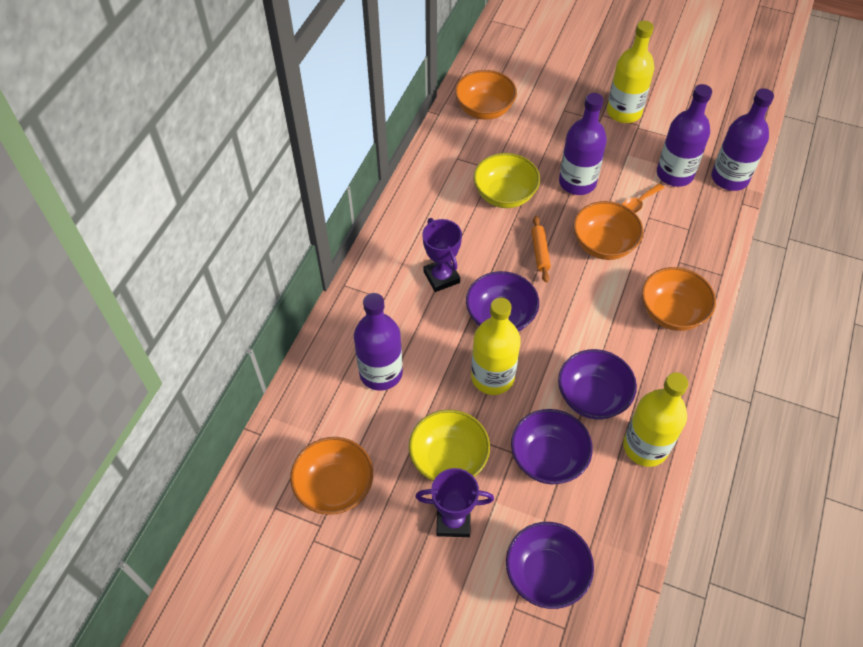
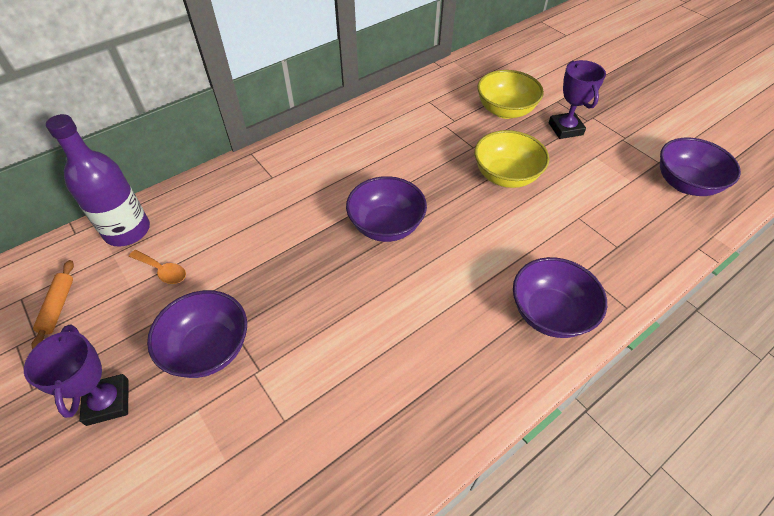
orange bowl: [290,437,373,515] [455,70,517,120] [573,201,643,260] [642,267,716,331] = 4 -> none = 0
purple bottle: [354,293,403,391] [559,93,607,195] [657,84,712,187] [712,88,774,191] = 4 -> [46,114,150,247] = 1
yellow bottle: [471,297,521,395] [607,21,655,123] [623,372,688,467] = 3 -> none = 0

